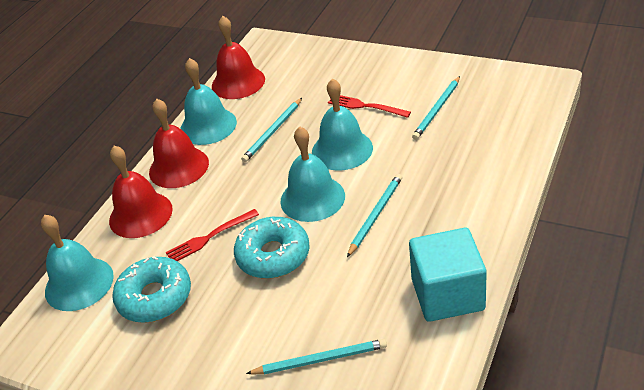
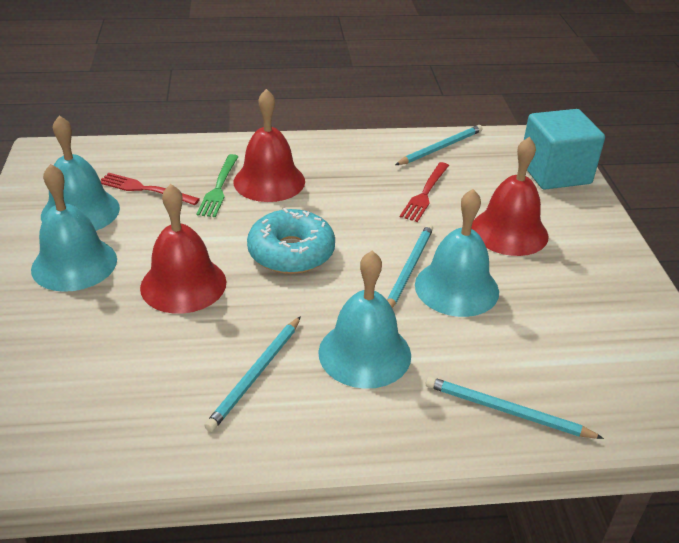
green fork: none = 0 -> [196,154,239,217] = 1
turquoise donut: [112,256,191,323] [234,217,310,279] = 2 -> [247,208,335,274] = 1

